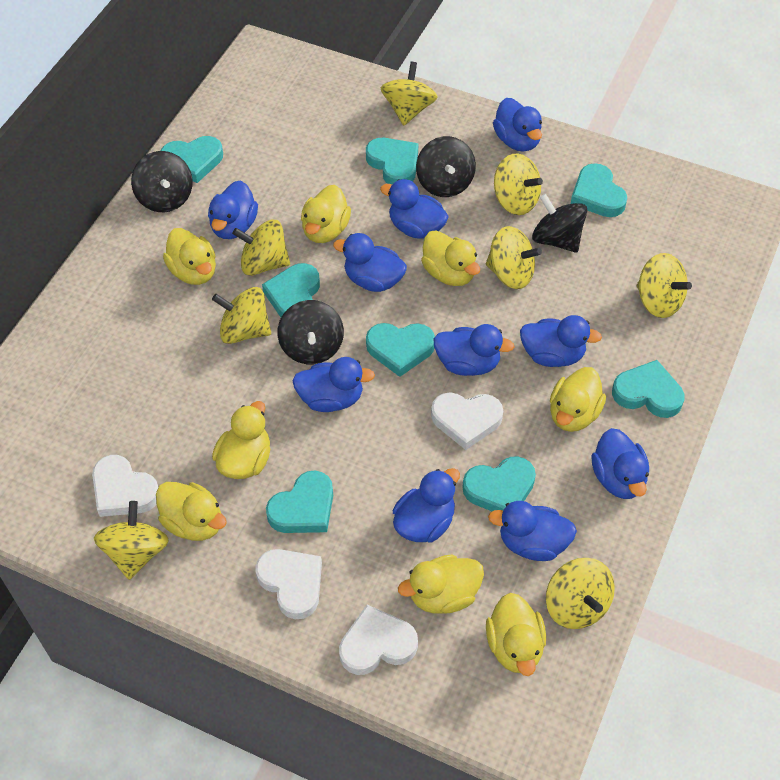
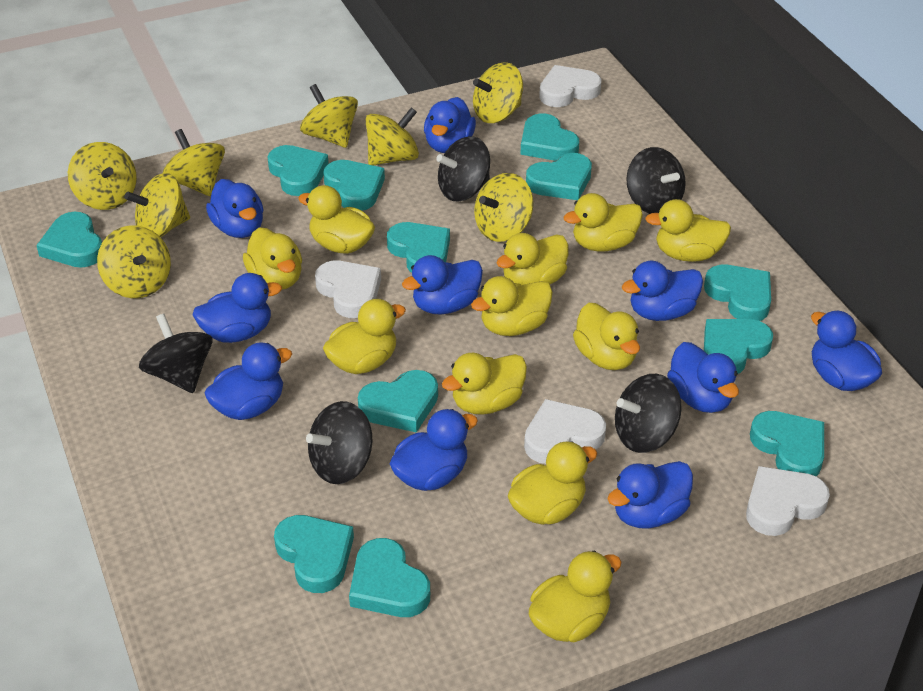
black spinning top: [131,151,193,212] [278,300,344,364] [416,136,476,197] [532,194,587,253] = 4 -> [139,314,213,393] [306,401,373,484] [436,136,490,201] [615,374,682,453] [626,147,686,214] = 5
turquoise heart: [161,136,223,183] [262,263,320,317] [266,471,333,533] [366,138,418,185] [366,323,435,377] [462,456,536,511] [571,163,627,217] [612,360,685,418] = 8 -> [36,212,102,268] [268,145,329,196] [274,515,354,593] [323,160,385,211] [349,538,430,617] [358,370,438,433] [387,222,450,273] [520,113,579,161] [526,153,592,200] [704,265,771,321] [704,319,773,374] [750,411,824,476] = 12
yellow duck: [156,482,227,541] [163,228,216,285] [212,401,270,479] [301,185,351,243] [398,554,484,614] [421,230,480,286] [486,593,546,676] [550,367,606,432] = 8 -> [243,228,302,290] [298,185,375,254] [323,299,406,374] [442,353,527,415] [471,276,553,336] [497,233,568,285] [508,441,597,525] [529,551,621,642] [564,193,643,251] [573,303,640,370] [645,199,731,262] = 11

